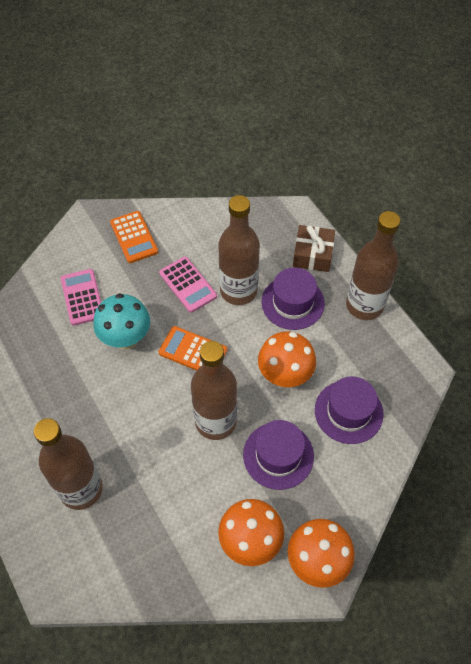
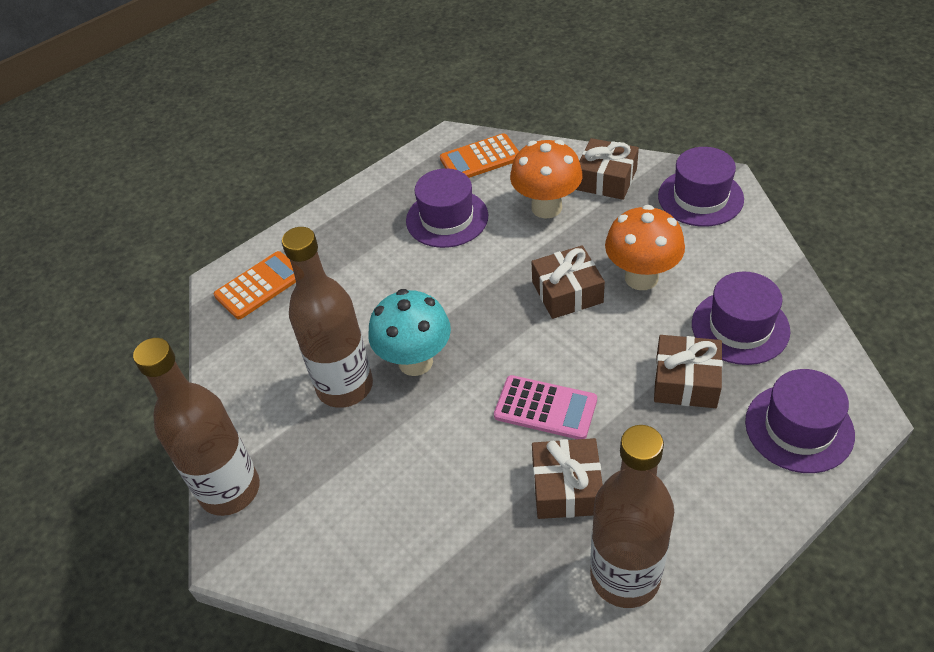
brown bottle: [34,418,103,510] [191,341,237,440] [218,195,260,305] [346,211,400,320] = 4 -> [133,338,260,516] [282,227,373,408] [590,425,674,608] = 3
brown gift: [293,225,335,272] = 1 -> [531,245,605,319] [532,438,603,519] [576,138,639,200] [654,335,723,408] = 4
orange mushroom: [218,499,284,566] [258,332,316,388] [288,519,355,588] = 3 -> [510,140,582,219] [605,205,685,290] = 2
pink calculator: [61,269,101,326] [159,257,217,313] = 2 -> [494,375,597,439] = 1
purple hat: [243,420,314,490] [261,268,325,330] [315,376,384,444] = 3 -> [406,168,488,248] [658,147,744,227] [692,272,790,365] [745,369,855,473] = 4

